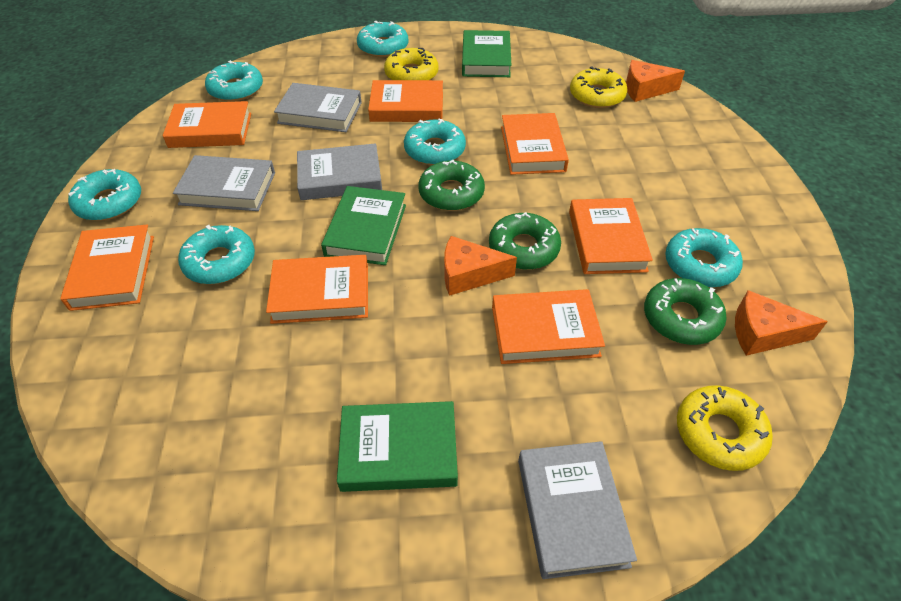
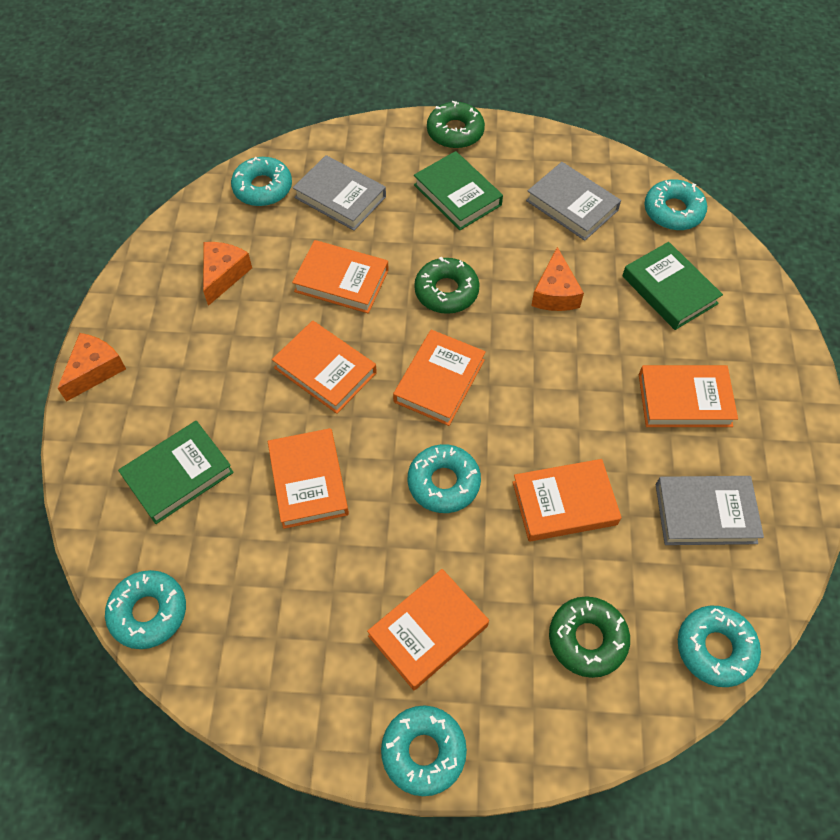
grey book: [173,155,275,211] [274,83,362,132] [297,143,382,200] [518,441,637,579] = 4 -> [293,155,386,231] [526,162,621,241] [656,476,764,545] = 3
yellow donut: [384,48,438,80] [570,66,628,108] [677,385,773,471] = 3 -> none = 0

